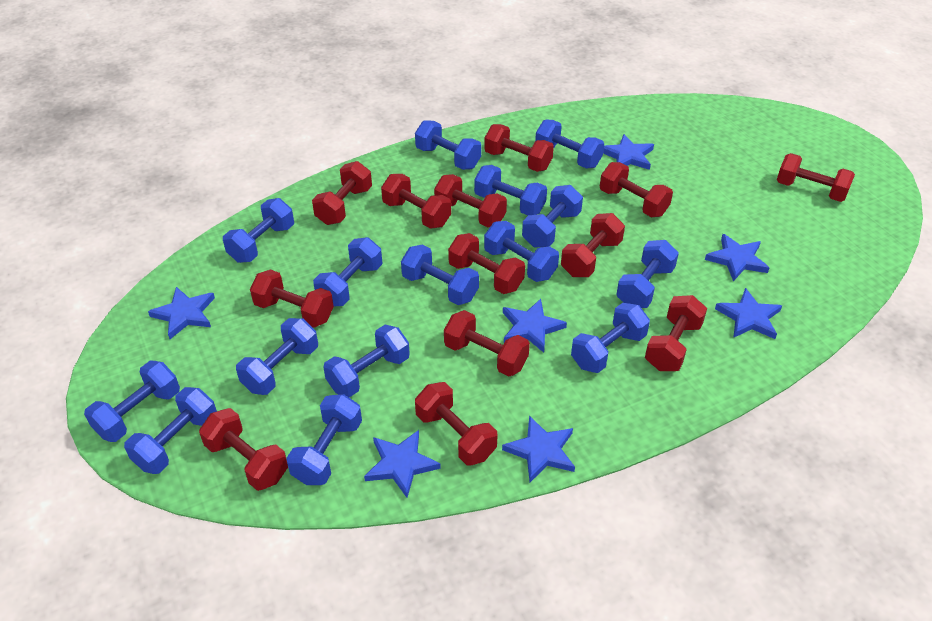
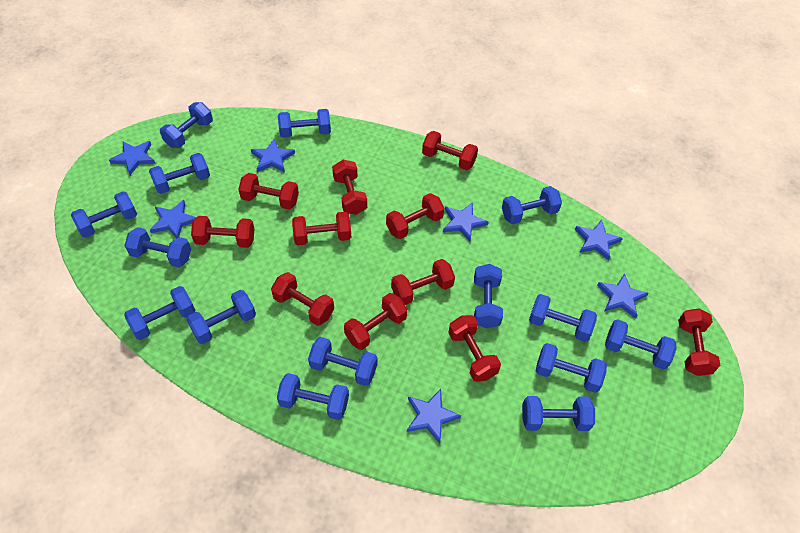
red dumbbell: [199,408,288,491] [250,270,334,328] [312,161,372,225] [381,174,451,229] [415,382,497,465] [434,174,507,227] [444,310,530,377] [448,233,525,294] [484,124,554,172] [561,213,625,277] [600,162,673,217] [645,295,707,371] [777,153,855,202] = 13 -> [191,216,254,248] [238,173,299,210] [271,272,334,326] [292,212,351,246] [332,160,367,215] [344,293,407,350] [386,193,444,239] [391,259,455,305] [422,131,478,170] [448,315,501,382] [678,308,720,376] = 11

